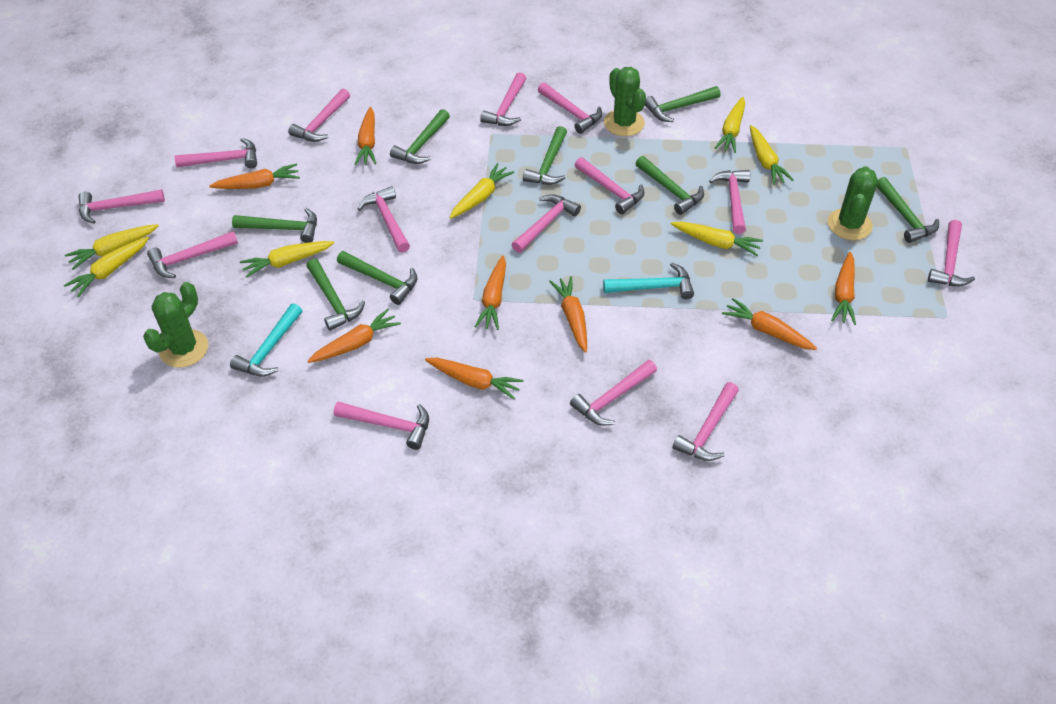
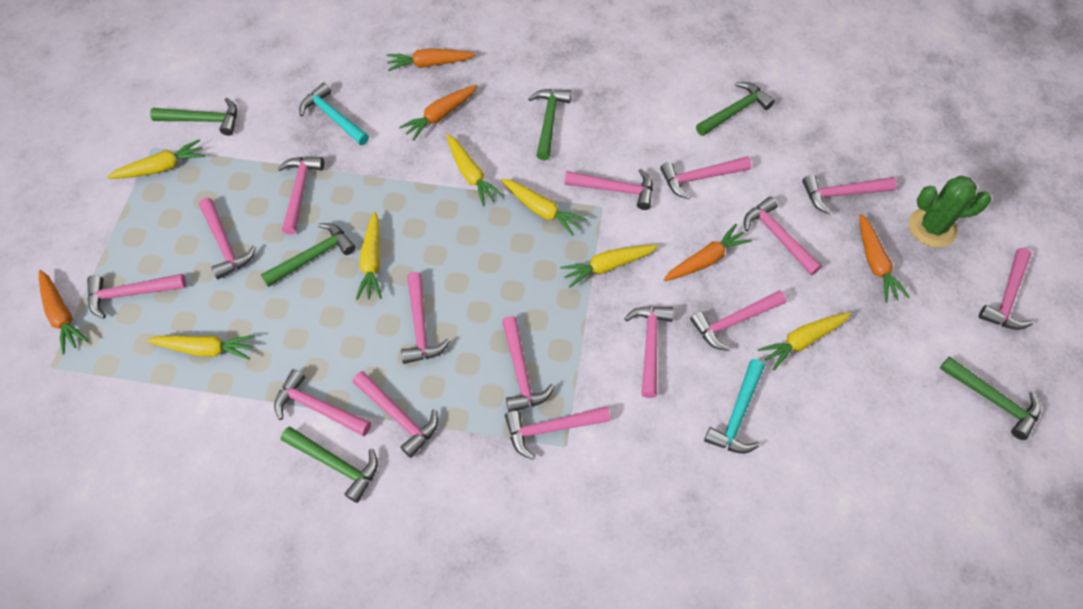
green cactus: [143,282,208,368] [604,67,646,136] [828,166,878,240] = 3 -> [909,176,991,248] = 1
green hammer: [232,208,317,243] [307,259,365,331] [337,251,417,305] [390,109,450,164] [523,126,567,185] [635,156,704,215] [645,86,720,122] [877,177,939,243] = 8 -> [150,98,237,136] [261,223,356,287] [281,427,378,503] [528,89,571,160] [696,82,775,136] [940,356,1041,440] = 6
orange carrot: [209,164,300,189] [307,309,401,363] [355,107,376,165] [425,358,524,400] [474,256,506,330] [549,276,587,353] [722,298,817,350] [831,252,856,325] = 8 -> [39,270,88,355] [387,48,476,71] [399,85,478,141] [664,224,752,281] [859,214,910,303] = 5
pink hammer: [78,189,165,224] [147,231,238,278] [175,138,257,168] [288,89,350,142] [333,402,429,450] [358,186,410,253] [480,72,526,126] [512,194,581,253] [538,82,602,134] [570,360,657,426] [575,157,644,214] [672,382,739,461] [709,170,750,234] [928,220,975,286] = 14 -> [87,274,186,319] [199,198,256,279] [274,369,371,436] [277,157,324,235] [352,371,438,458] [401,272,450,364] [502,316,555,412] [505,406,611,460] [565,169,653,210] [624,306,674,398] [660,156,751,199] [690,290,786,351] [744,197,822,275] [802,175,897,214] [979,248,1033,330] = 15

